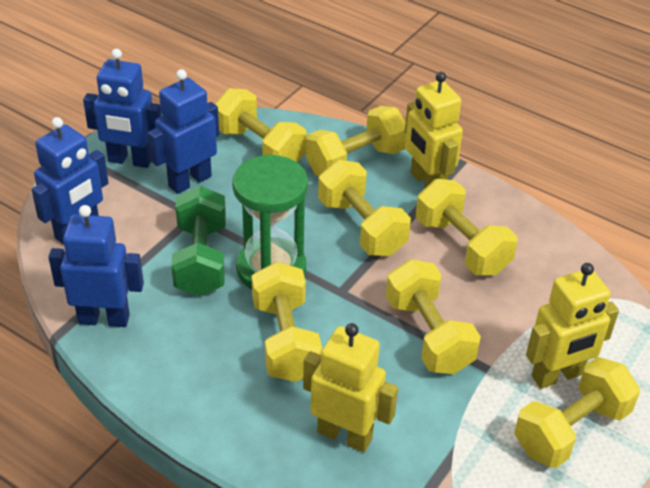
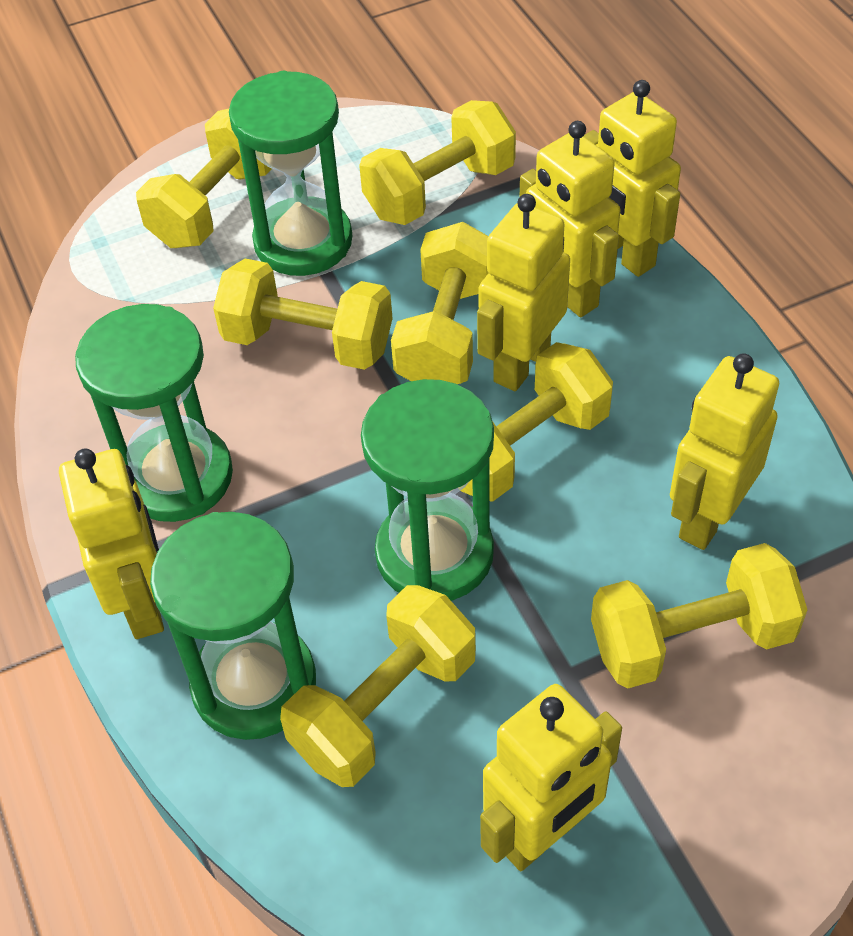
blue robot: [32,117,109,245] [48,205,144,327] [83,48,161,168] [148,69,219,194] = 4 -> none = 0
green dumbbell: [171,186,226,296] = 1 -> none = 0
green hourglass: [232,155,308,289] = 1 -> [75,304,233,522] [150,512,316,740] [229,71,352,276] [361,379,494,601] = 4
yellow robot: [303,323,398,452] [405,72,463,188] [526,263,619,389] = 3 -> [59,448,164,639] [477,194,570,391] [480,684,622,871] [520,121,620,317] [584,80,681,277] [670,354,779,550] = 6

